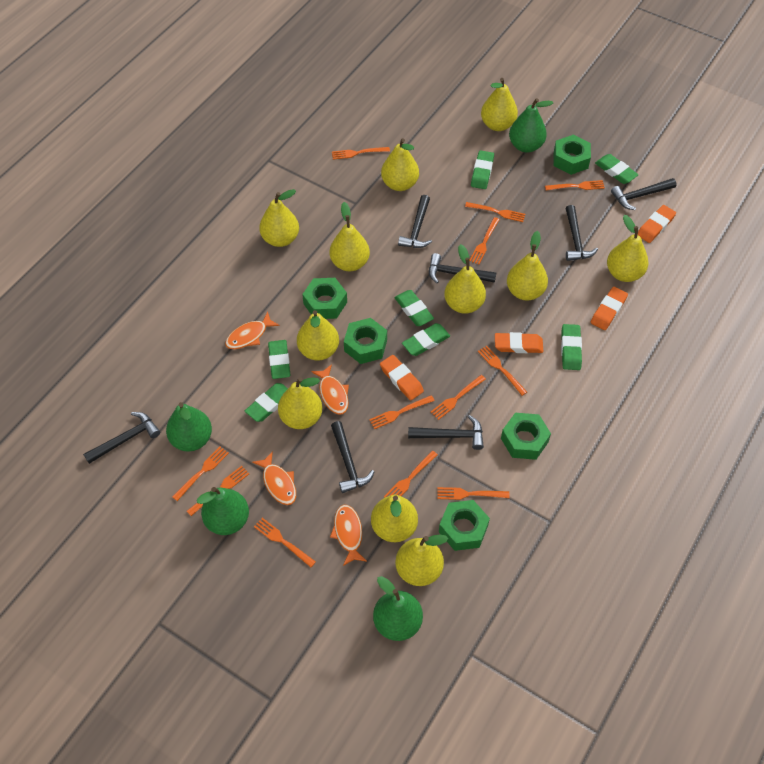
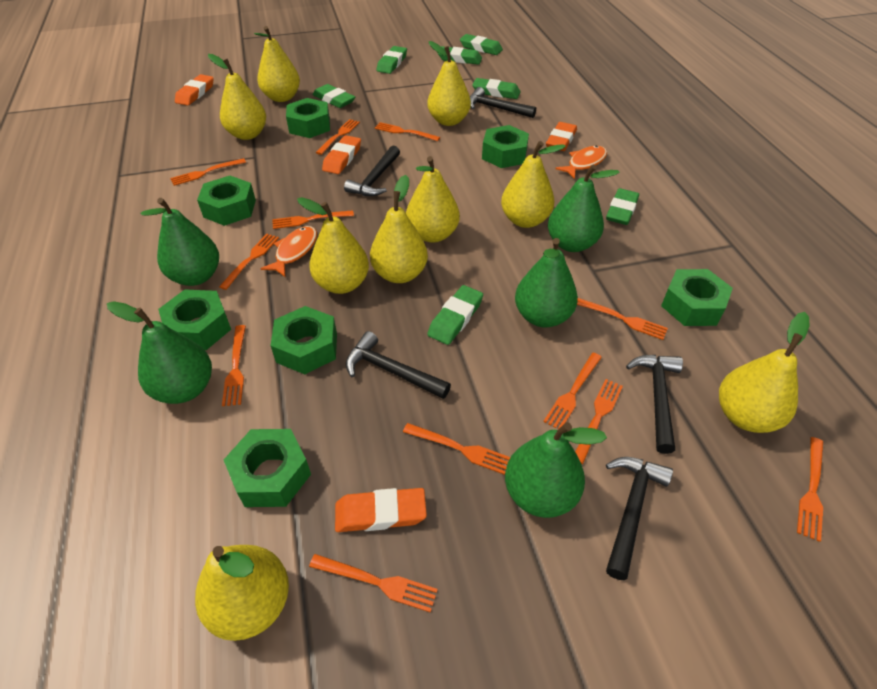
black hammer: [83,412,160,464] [331,421,375,493] [398,195,432,248] [408,415,484,450] [429,253,497,283] [566,205,598,261] [611,178,676,210] = 7 -> [344,146,400,196] [346,331,451,399] [470,87,536,118] [606,457,673,580] [626,355,683,454] = 5
green nut: [302,278,347,319] [344,318,387,364] [439,500,490,551] [501,413,551,460] [553,135,591,175] = 5 -> [158,289,231,350] [197,176,256,226] [224,429,311,507] [271,306,337,374] [286,98,330,138] [482,125,529,168] [661,269,733,326] = 7
green pear: [166,402,212,451] [197,487,249,535] [373,576,423,641] [509,98,553,153] = 4 -> [107,301,212,404] [140,198,219,286] [505,422,607,518] [515,238,578,328] [548,164,620,252] = 5
orange fish: [225,312,280,349] [252,451,296,505] [311,364,349,415] [330,505,367,566] = 4 -> [260,226,317,277] [555,146,607,179] = 2
yellow pear: [259,189,299,247] [278,377,322,429] [297,310,339,361] [330,202,370,271] [371,495,418,542] [381,138,419,191] [395,534,448,586] [444,244,486,314] [481,78,518,131] [507,231,548,301] [607,215,649,282] = 11 -> [195,545,289,641] [208,54,266,140] [254,26,300,102] [297,197,369,294] [370,175,428,283] [406,156,460,243] [428,41,471,126] [501,141,566,228] [719,312,809,433] = 9

